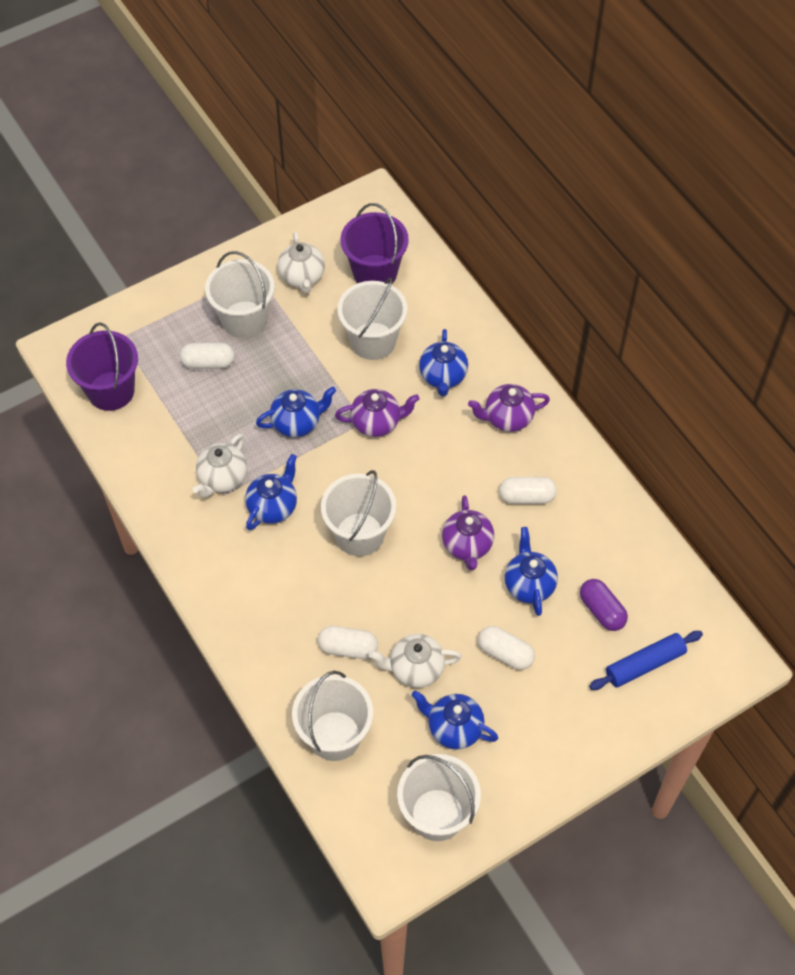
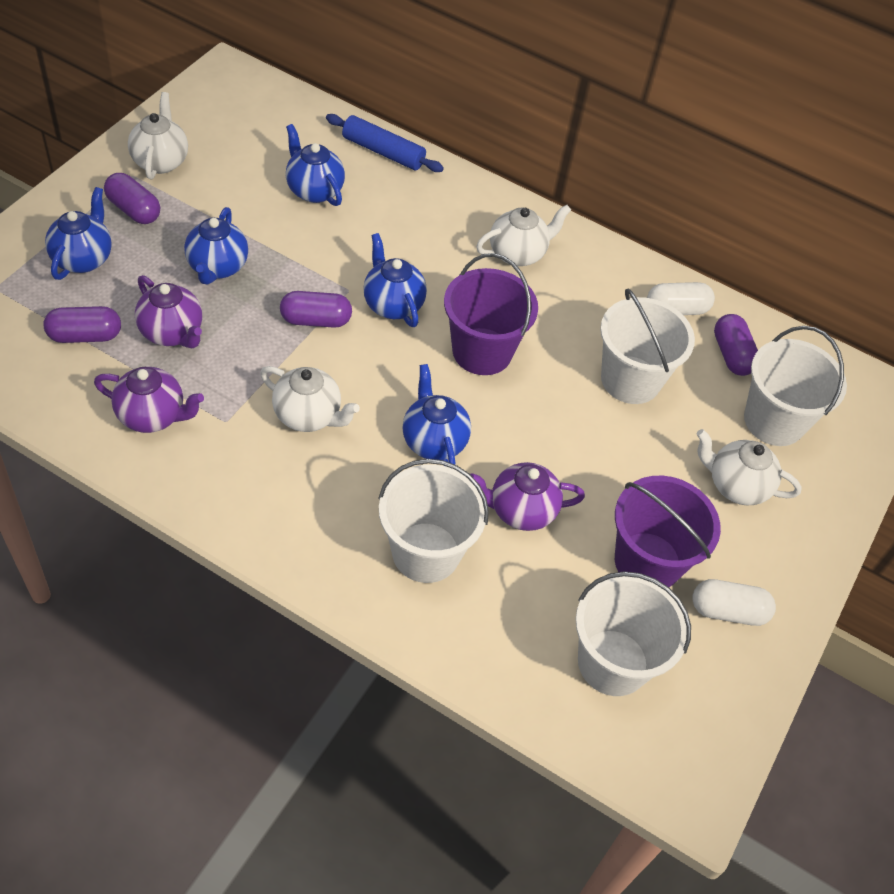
purple capsule: [580,579,628,631] = 1 -> [43,306,121,343] [104,173,160,224] [280,291,352,328] [714,314,758,376] = 4
white bucket: [205,251,275,338] [292,671,373,761] [321,470,396,556] [337,277,407,360] [397,754,481,841] = 5 -> [378,459,489,583] [576,571,691,696] [600,288,695,404] [744,326,847,446] = 4
white capsule: [180,343,235,369] [318,626,378,659] [478,626,535,670] [499,477,557,504] = 4 -> [647,282,715,315] [692,579,776,626] = 2
white teapot: [193,433,247,498] [278,231,325,294] [369,634,462,688] = 3 -> [128,92,188,179] [260,366,360,432] [476,205,571,266] [696,429,802,505] = 4

